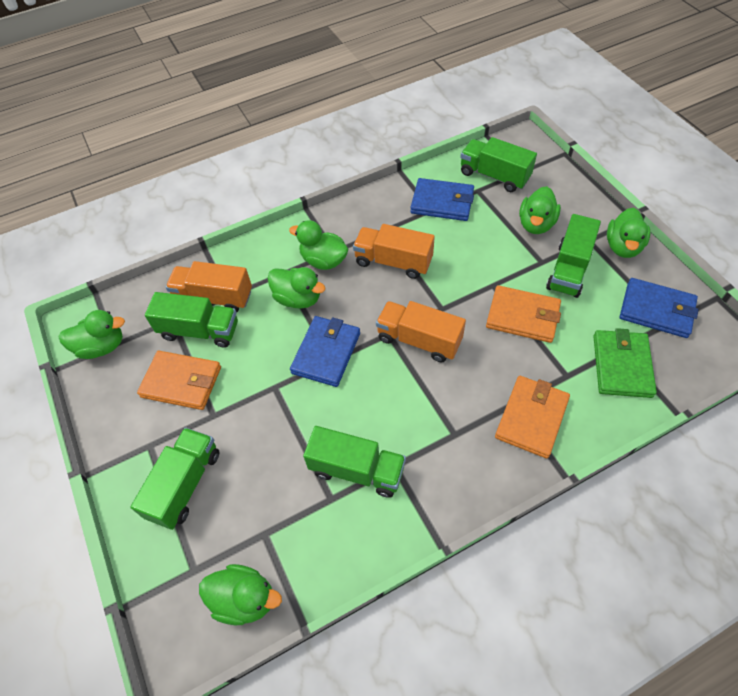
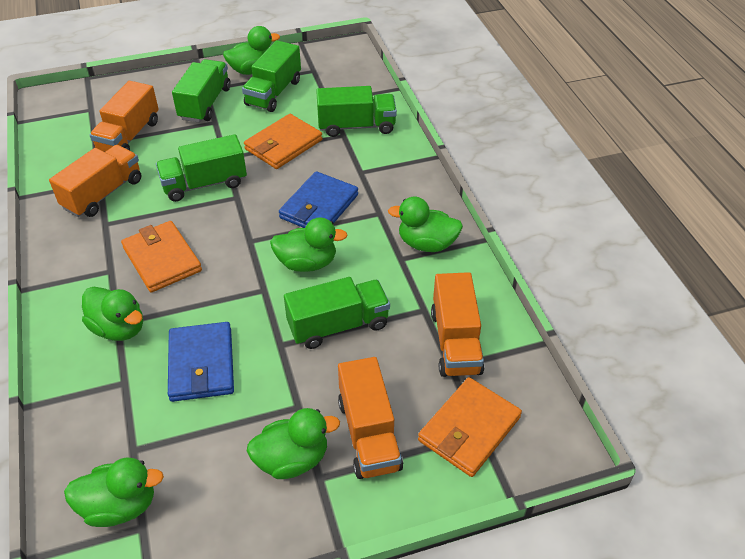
blue wallet: [290,316,360,387] [410,178,474,221] [620,278,699,338] = 3 -> [168,322,234,402] [279,171,358,228] = 2
green wallet: [593,328,657,398] = 1 -> none = 0
orange truck: [166,261,252,312] [353,224,435,279] [376,301,466,362] = 3 -> [49,145,141,217] [90,81,159,152] [338,357,403,479] [431,272,484,377] = 4

